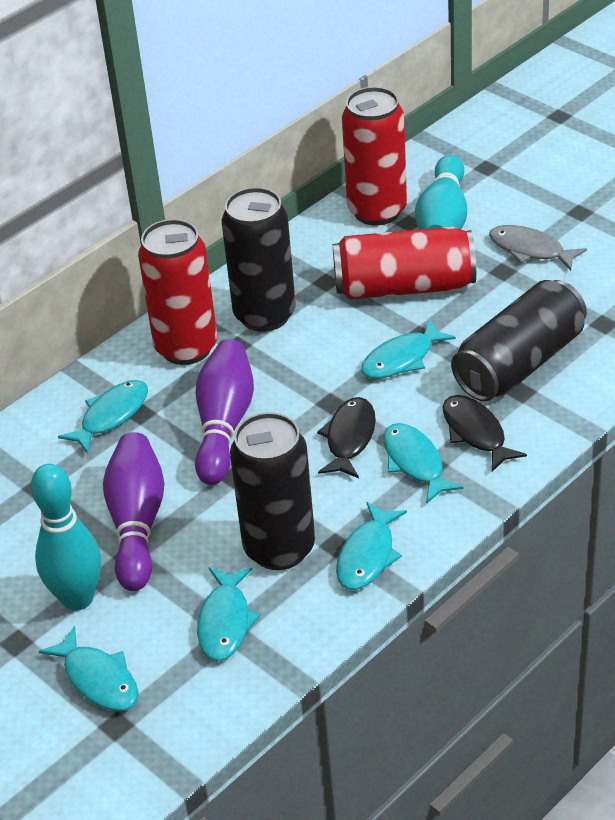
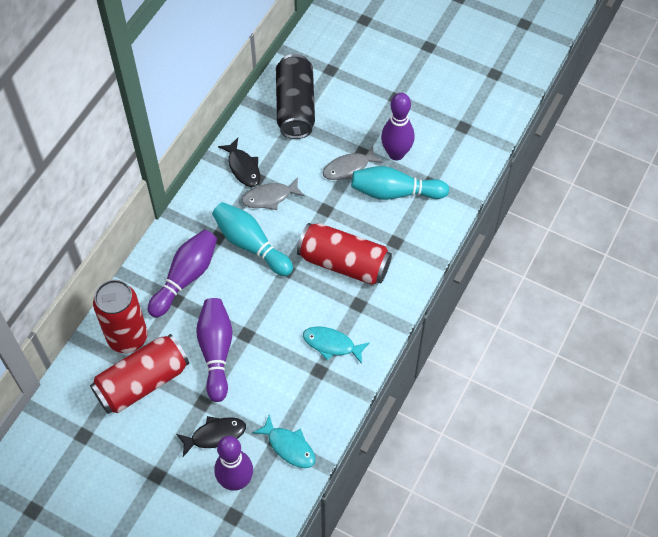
black can: [222,187,296,332] [230,412,315,570] [451,280,587,401] = 3 -> [276,54,315,139] = 1
grey fish: [489,225,587,271] = 1 -> [242,178,305,210] [322,145,383,180] = 2
purple bowling pin: [103,432,164,591] [195,339,254,485] = 2 -> [148,230,217,318] [196,298,232,402] [214,436,253,491] [381,93,414,161] = 4
turquoise fish: [39,626,139,711] [58,380,148,454] [197,568,261,661] [336,502,407,590] [361,319,456,379] [383,423,464,504] = 6 -> [253,415,315,468] [303,326,370,364] = 2

